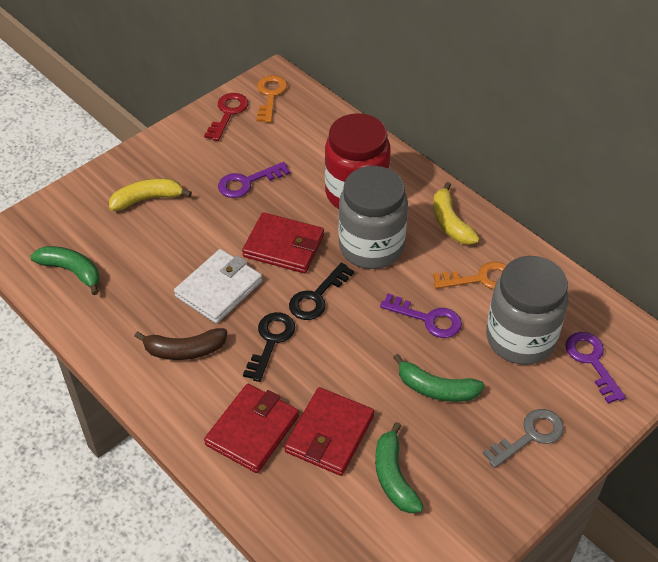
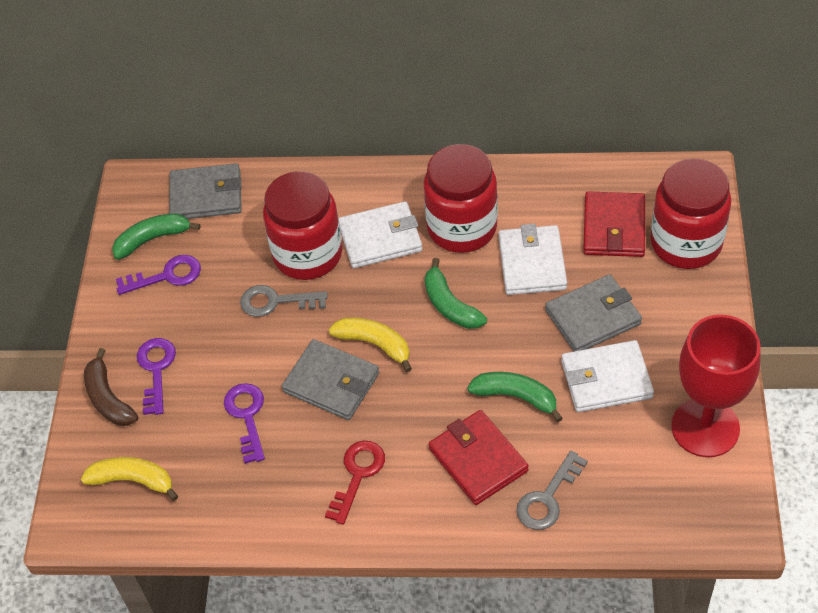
black key: [243,312,295,382] [289,263,354,320] = 2 -> none = 0
grey jar: [338,166,408,269] [486,256,568,365] = 2 -> none = 0
grey key: [483,409,564,468] = 1 -> [240,285,328,317] [516,450,588,530] = 2
grey wallet: none = 0 -> [169,163,242,219] [282,339,379,420] [545,274,642,351] = 3
orange key: [256,75,287,123] [433,262,507,289] = 2 -> none = 0
red goblet: none = 0 -> [671,315,761,457] = 1
red jar: [325,113,391,209] = 1 -> [263,171,342,280] [424,144,498,253] [651,159,731,269] = 3
red wallet: [204,384,299,473] [242,212,324,273] [284,387,374,476] = 3 -> [429,410,529,505] [583,191,645,257] = 2
white wallet: [174,249,262,324] = 1 -> [339,201,422,268] [499,224,567,295] [561,340,654,412] = 3

